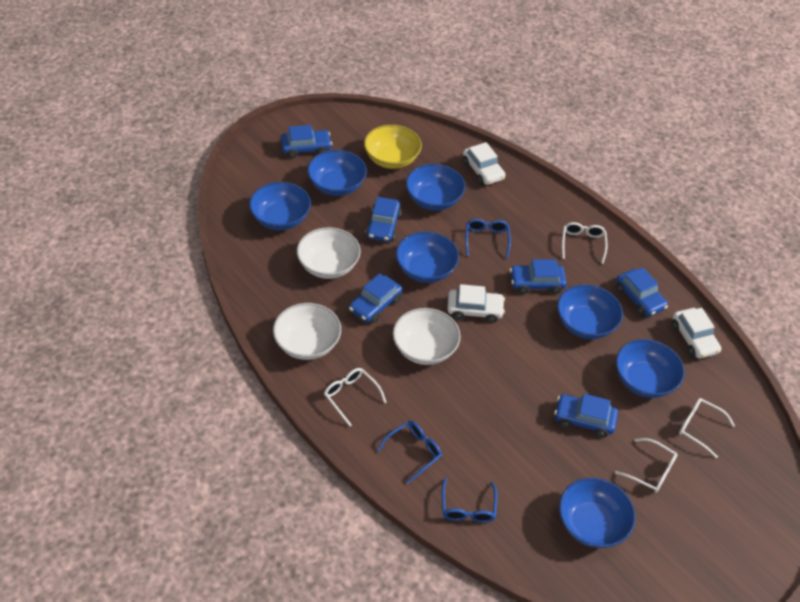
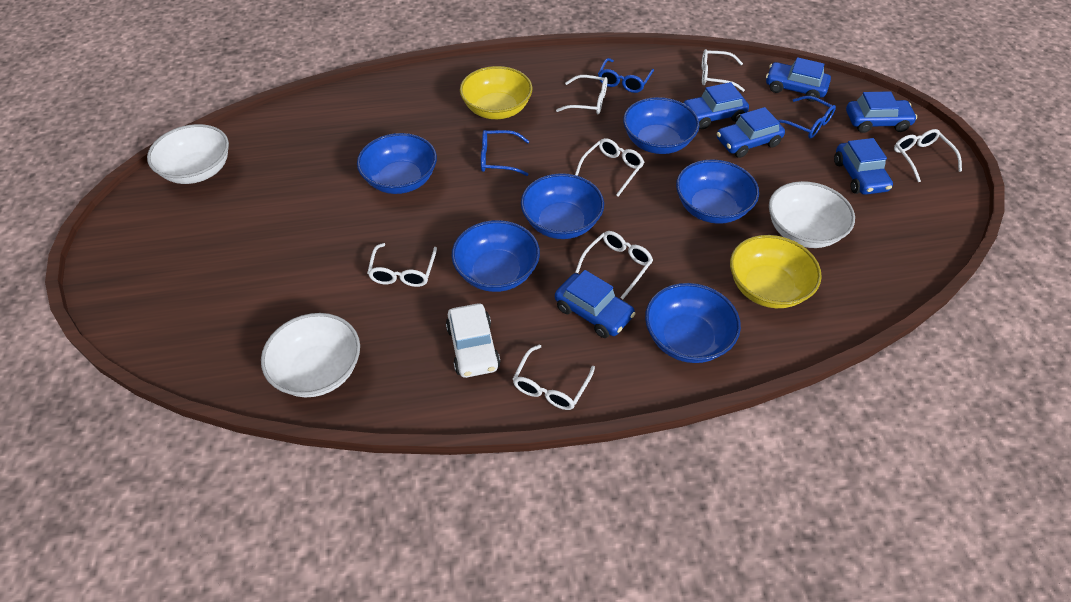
blue bowl: [249,182,311,230] [307,150,367,196] [396,231,459,283] [406,164,465,210] [557,284,623,339] [559,478,636,548] [616,339,685,398] = 7 -> [357,133,437,194] [452,220,540,292] [521,173,604,239] [623,97,699,154] [645,283,741,363] [676,159,759,224] = 6
white car: [447,284,505,323] [463,142,505,185] [671,308,721,359] = 3 -> [446,304,500,378] = 1
white glasses: [324,368,387,426] [562,222,607,264] [615,438,677,493] [679,398,735,458] = 4 -> [367,243,437,287] [513,344,595,410] [556,75,608,114] [575,138,644,197] [575,231,653,299] [702,49,745,92] [894,129,962,182] = 7
yellow bowl: [364,125,422,169] = 1 -> [460,66,532,119] [730,235,822,308] = 2

